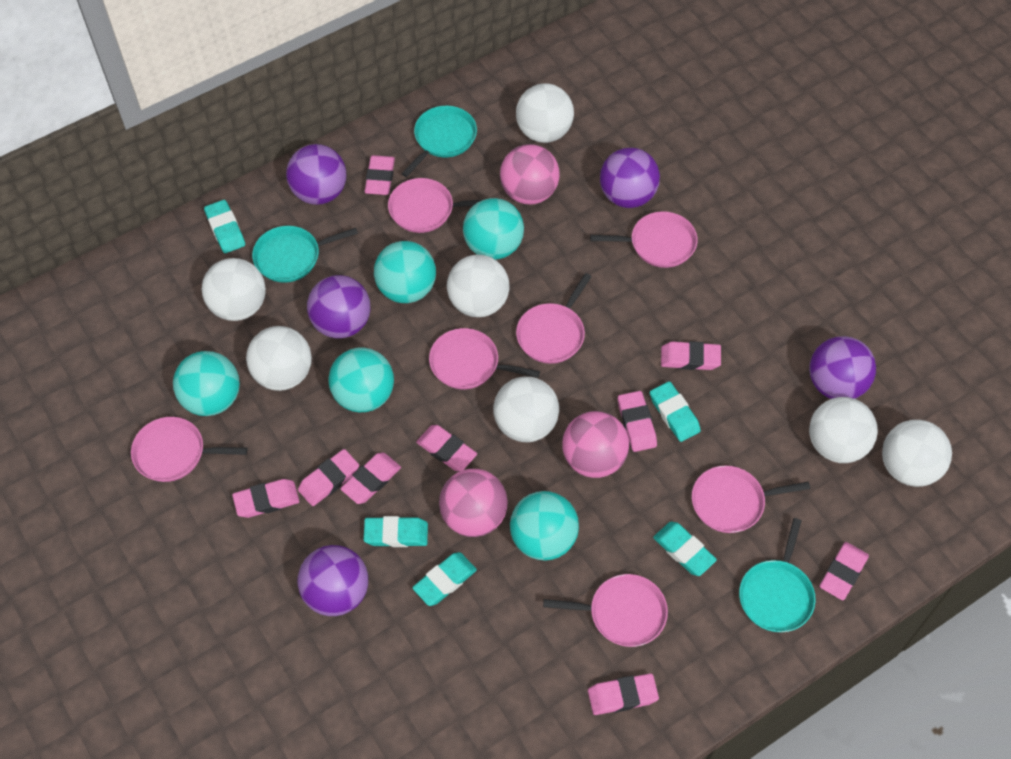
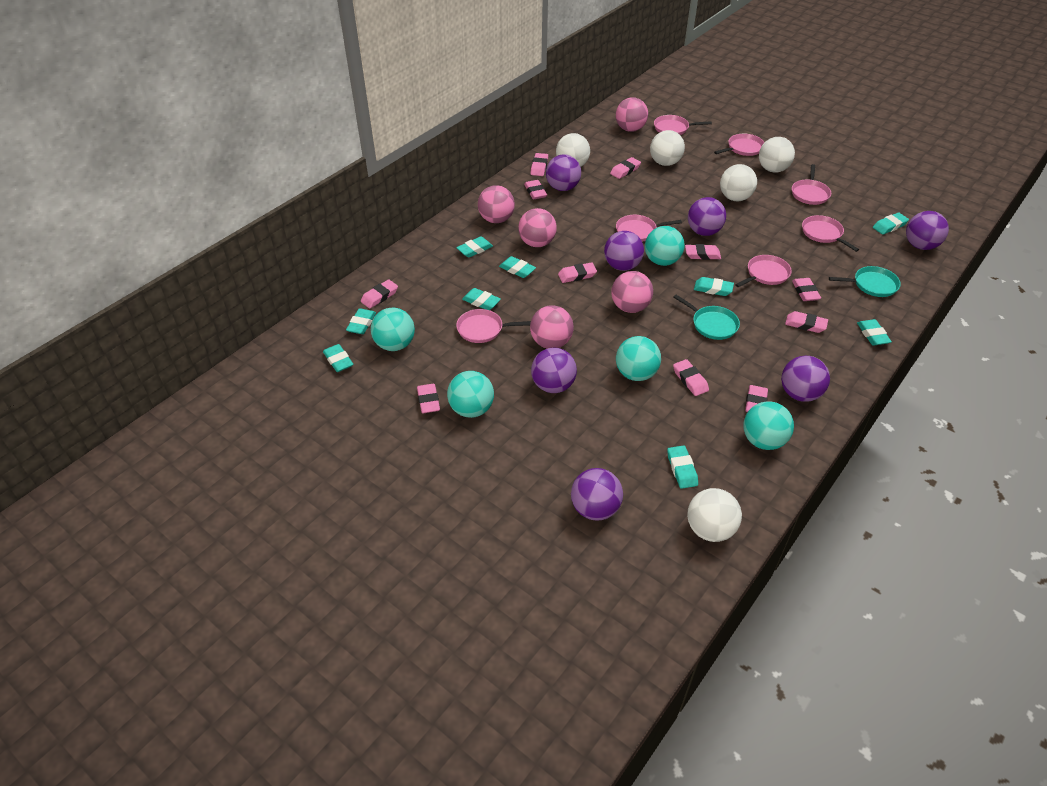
pink ball: [439,469,508,537] [500,144,560,205] [562,411,629,478] = 3 -> [478,185,515,223] [518,208,557,247] [530,305,574,349] [611,271,653,313] [616,97,648,132] = 5
pink eraser: [232,479,299,518] [298,449,359,506] [341,453,401,504] [365,155,395,195] [416,425,477,471] [588,673,659,715] [618,391,657,452] [661,341,721,370] [820,542,869,600] = 9 -> [361,279,398,308] [417,384,440,413] [524,180,547,200] [530,153,548,176] [558,262,597,283] [610,157,641,179] [673,359,709,396] [685,244,721,260] [745,385,768,412] [785,311,828,333] [792,278,821,301] = 11
purple ball: [286,144,346,205] [297,545,368,616] [307,275,371,338] [600,148,660,208] [809,336,876,399] = 5 -> [531,348,577,393] [546,154,581,191] [571,468,623,521] [604,231,644,271] [688,197,726,236] [781,356,830,402] [906,211,949,250] = 7
turquoise eraser: [204,200,245,253] [364,516,428,547] [412,552,477,606] [650,381,701,442] [653,522,717,576] = 5 -> [323,344,353,372] [346,308,376,334] [456,236,493,257] [462,288,501,310] [499,256,536,278] [667,445,698,489] [694,277,734,296] [857,319,892,345] [873,212,909,235] = 9
turquoise pan: [252,226,358,283] [401,106,477,177] [739,518,816,632] = 3 -> [673,295,740,340] [829,266,901,297] = 2
white ball: [202,258,266,321] [246,326,312,391] [447,255,509,317] [493,376,559,442] [516,83,574,143] [809,397,878,463] [882,420,952,487] = 7 -> [556,133,590,167] [650,130,685,166] [687,488,742,542] [720,164,757,201] [759,137,795,173] = 5

